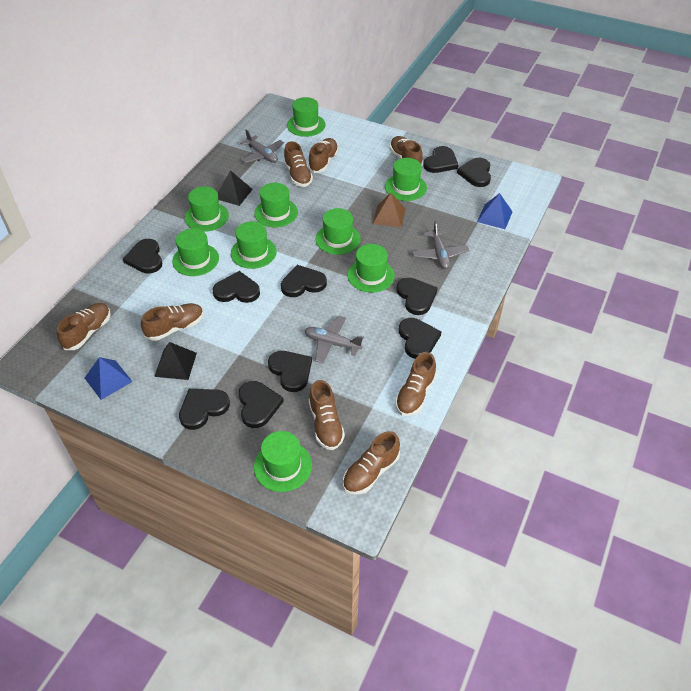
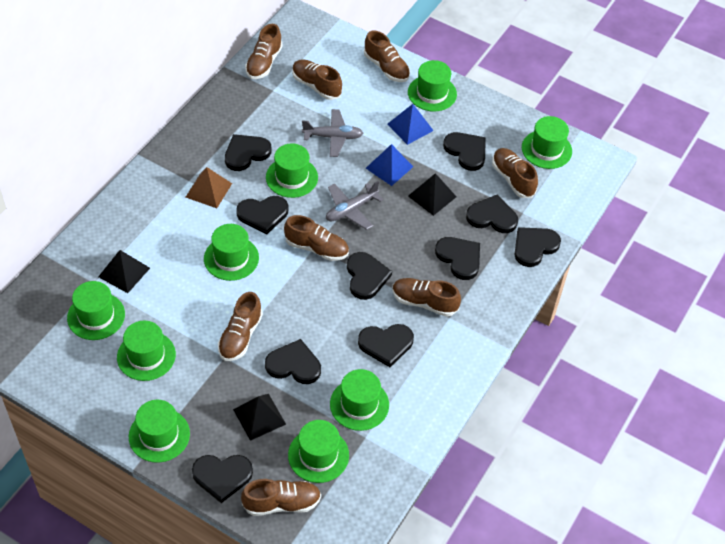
black pyramid: [154,342,197,380] [218,170,253,206] = 2 -> [98,250,150,293] [233,394,286,441] [408,173,456,216] = 3
grey plane: [240,129,284,163] [304,316,364,363] [412,221,469,269] = 3 -> [302,109,363,157] [326,181,384,230] = 2

